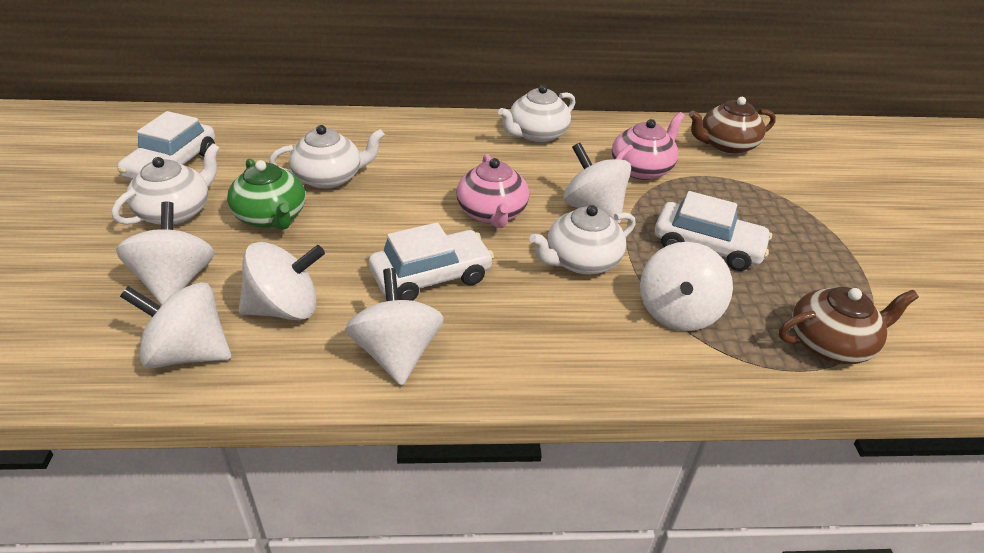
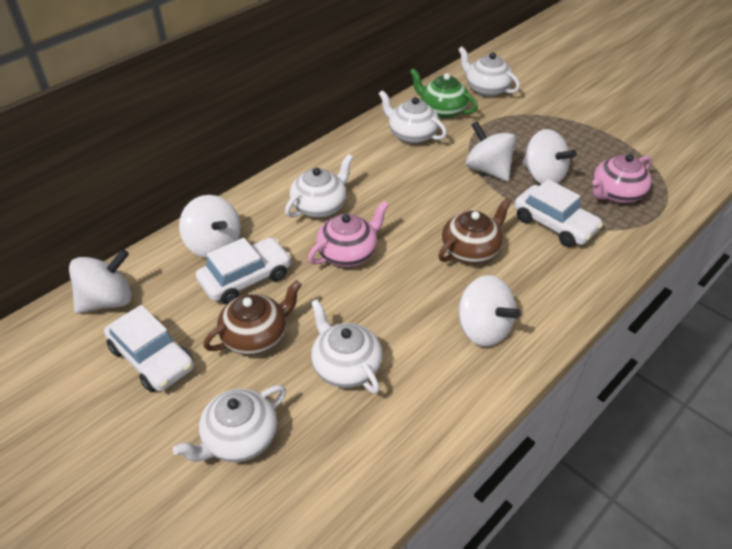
white spinning top: [116,202,215,305] [120,282,231,368] [239,242,325,320] [345,268,444,386] [563,143,631,224] [640,242,733,331] = 6 -> [69,249,132,314] [179,195,241,258] [458,275,521,346] [465,121,516,181] [522,129,577,184] = 5
white teapot: [112,143,220,225] [269,125,385,189] [498,85,575,143] [529,205,636,275] = 4 -> [173,385,286,462] [285,154,353,218] [311,299,382,394] [379,90,447,143] [458,47,520,96] = 5

